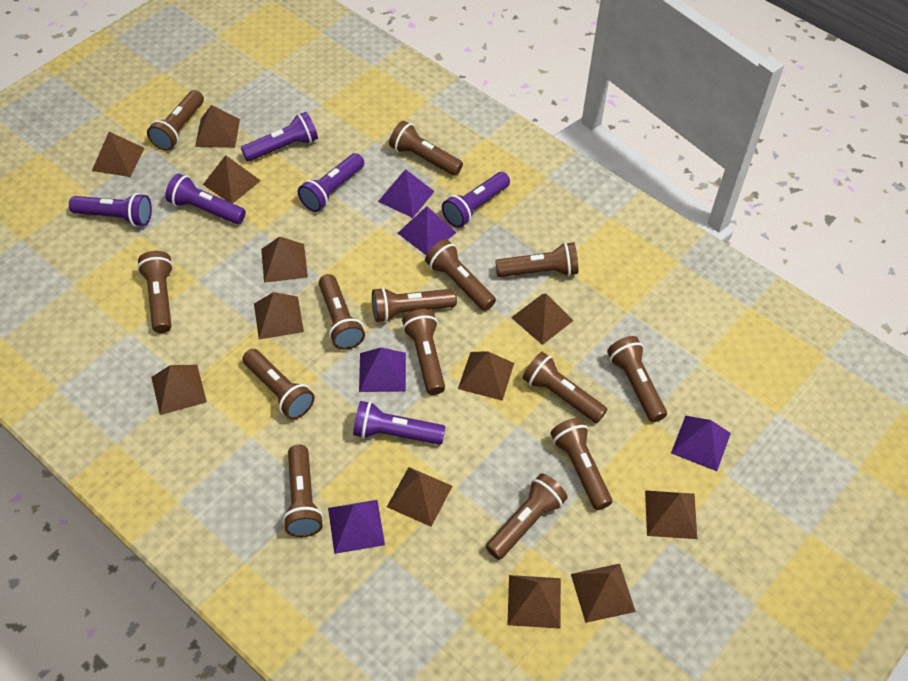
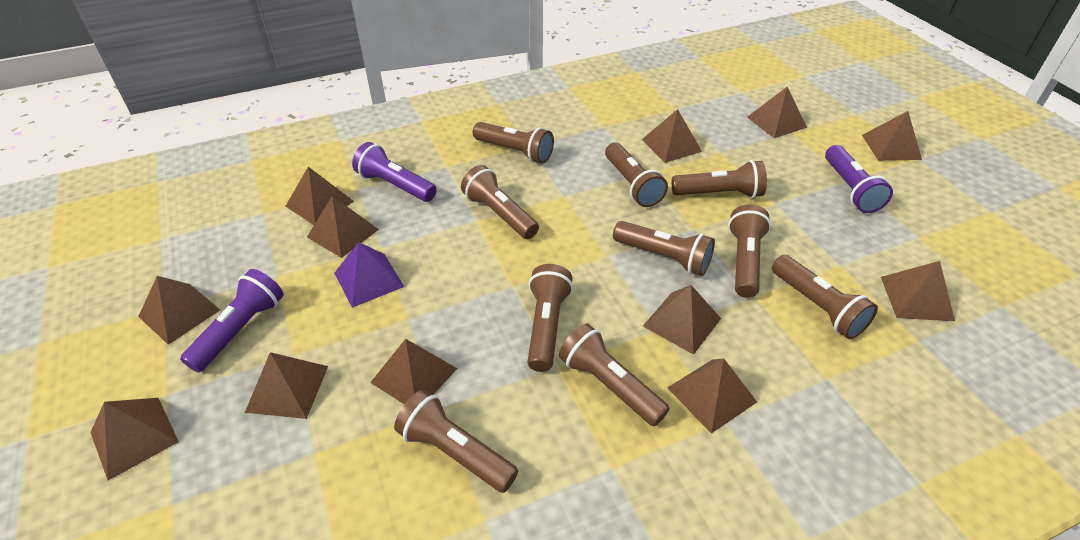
brown flashlight: [137,251,173,333] [147,90,204,151] [242,349,315,420] [283,445,323,537] [319,274,365,350] [372,287,457,323] [389,121,463,176] [402,309,445,395] [425,239,496,311] [486,473,568,560] [495,242,578,277] [523,352,607,423] [550,418,612,510] [607,336,667,422] = 14 -> [394,390,518,493] [461,165,539,239] [473,122,554,164] [527,264,573,372] [559,323,670,426] [605,142,668,207] [613,221,715,276] [672,160,767,198] [728,204,771,298] [772,255,878,339] = 10
purple flashlight: [69,193,152,227] [165,173,246,224] [241,112,318,161] [298,153,364,212] [353,401,445,445] [442,172,510,228] = 6 -> [180,269,284,372] [352,142,437,202] [825,145,893,213] = 3
purple pyramid: [328,500,385,554] [359,348,406,392] [378,169,435,218] [398,206,457,255] [671,416,731,471] = 5 -> [334,242,404,308] = 1

